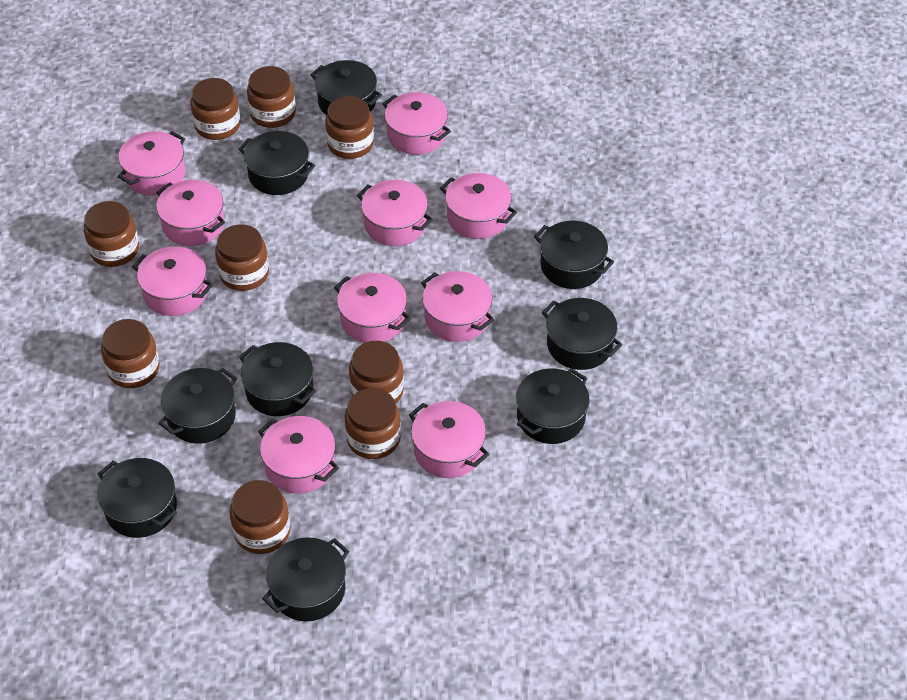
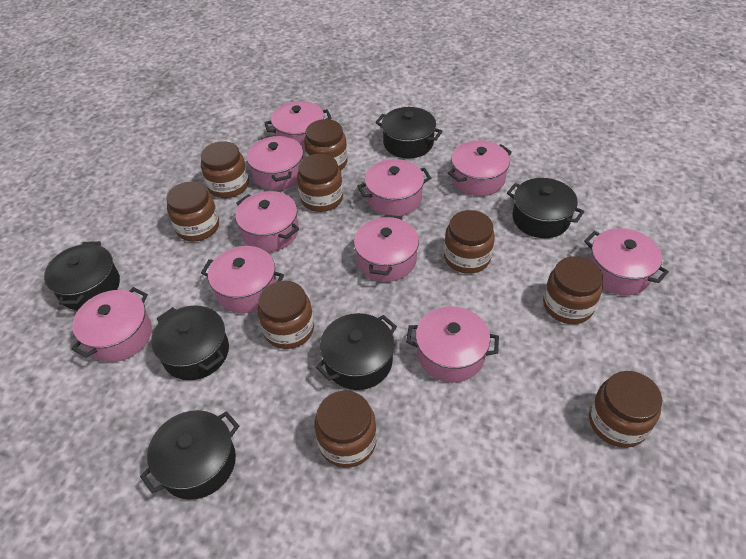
black pot: [97,458,177,538] [158,368,237,443] [239,131,315,195] [239,342,316,416] [262,537,349,621] [311,60,382,115] [516,368,590,444] [534,220,614,289] [541,298,622,370] = 9 -> [44,241,120,310] [140,410,239,500] [151,305,229,380] [316,313,397,390] [375,107,443,159] [507,178,584,238] = 6

